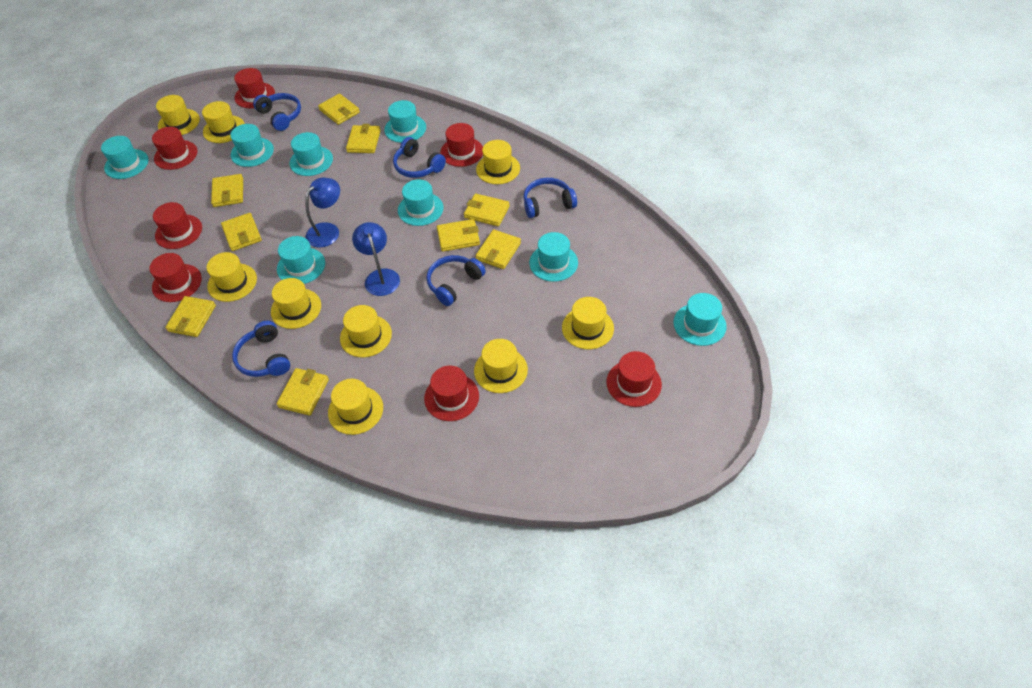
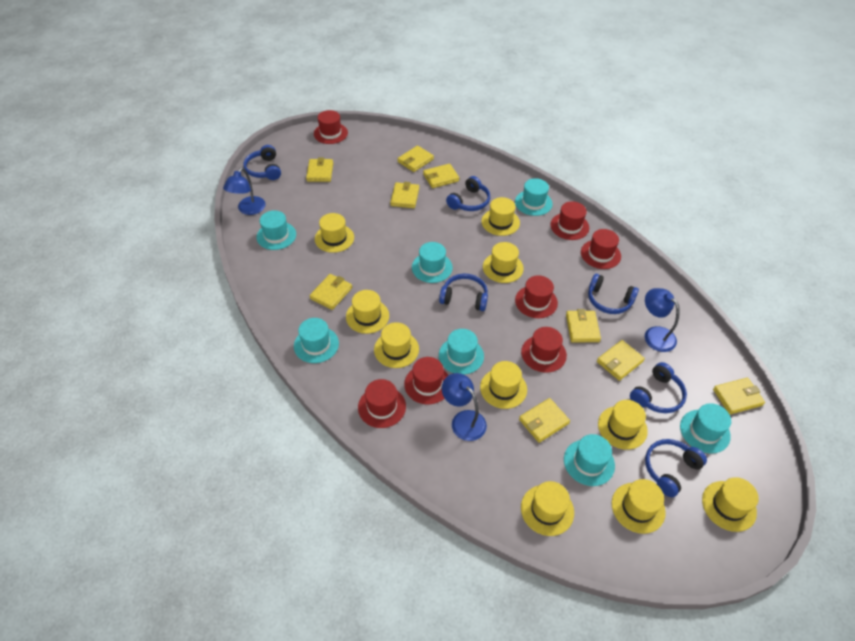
blue headphones: [232,321,290,377] [253,93,301,131] [393,137,446,178] [427,255,486,306] [523,178,577,218] = 5 -> [243,145,281,180] [439,274,488,311] [446,176,490,211] [588,274,639,314] [630,362,687,413] [645,439,707,497] = 6
blue lamp: [305,178,340,248] [352,222,400,296] = 2 -> [223,168,266,215] [442,373,487,441] [645,288,679,352] = 3
turquoise hat: [101,136,149,179] [230,124,274,167] [277,236,325,284] [290,132,333,176] [384,100,426,143] [398,179,443,226] [529,232,578,282] [673,293,726,346] = 8 -> [257,210,296,250] [294,318,339,363] [412,242,453,283] [439,329,484,375] [515,178,553,216] [564,434,615,486] [680,403,731,454] = 7
yellow hat: [156,95,200,135] [202,101,245,143] [207,252,257,302] [271,278,321,329] [328,379,383,435] [340,305,392,357] [474,339,528,393] [476,140,520,184] [562,297,614,349] = 9 -> [315,213,354,253] [346,290,389,334] [374,322,419,368] [480,361,527,409] [481,197,520,236] [483,242,524,283] [521,481,574,536] [598,400,648,450] [612,479,666,534] [702,477,759,532] = 10

